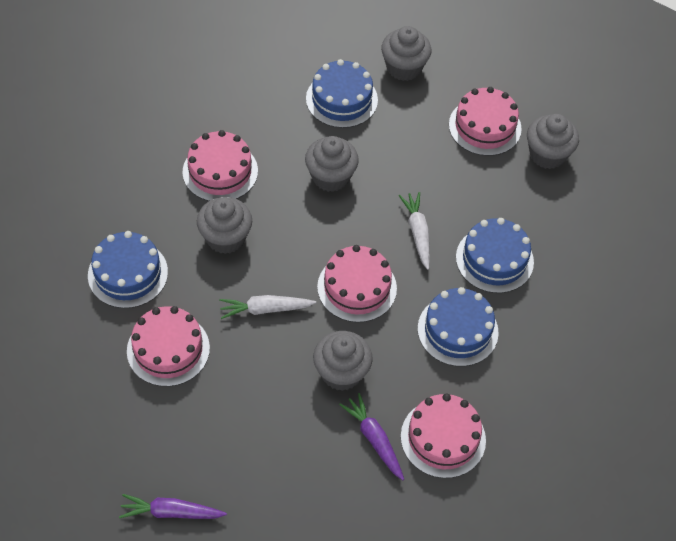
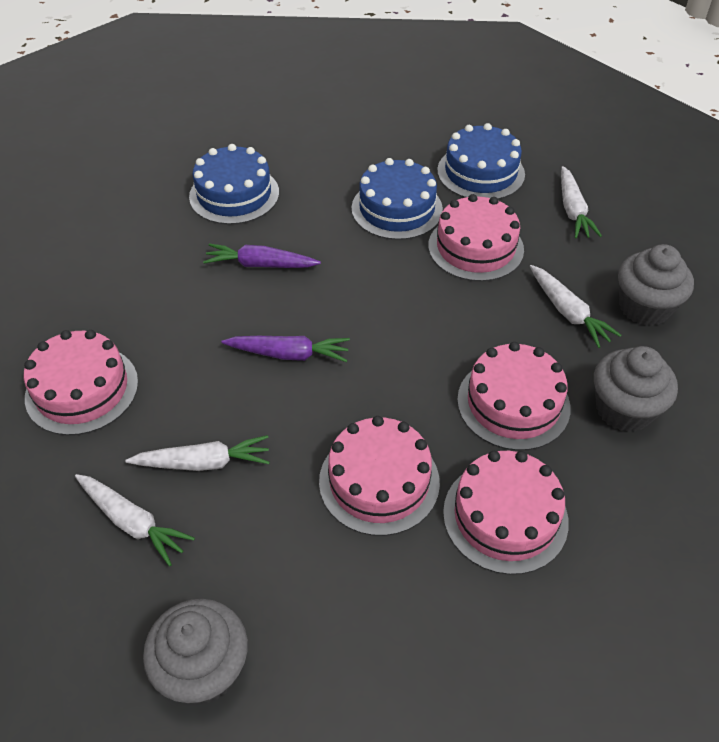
blue cake: [88,231,168,308] [306,59,378,128] [418,287,499,367] [456,218,534,293] = 4 -> [189,144,279,225] [352,158,443,240] [437,123,525,199] = 3
grey cupcake: [197,197,252,254] [305,136,359,192] [313,331,373,391] [381,26,431,81] [527,114,579,169] = 5 -> [143,599,248,704] [594,346,678,432] [618,244,694,326] = 3
white carrot: [219,295,316,319] [399,192,430,270] = 2 -> [75,474,195,566] [125,435,270,471] [530,265,621,348] [561,166,602,238] = 4

